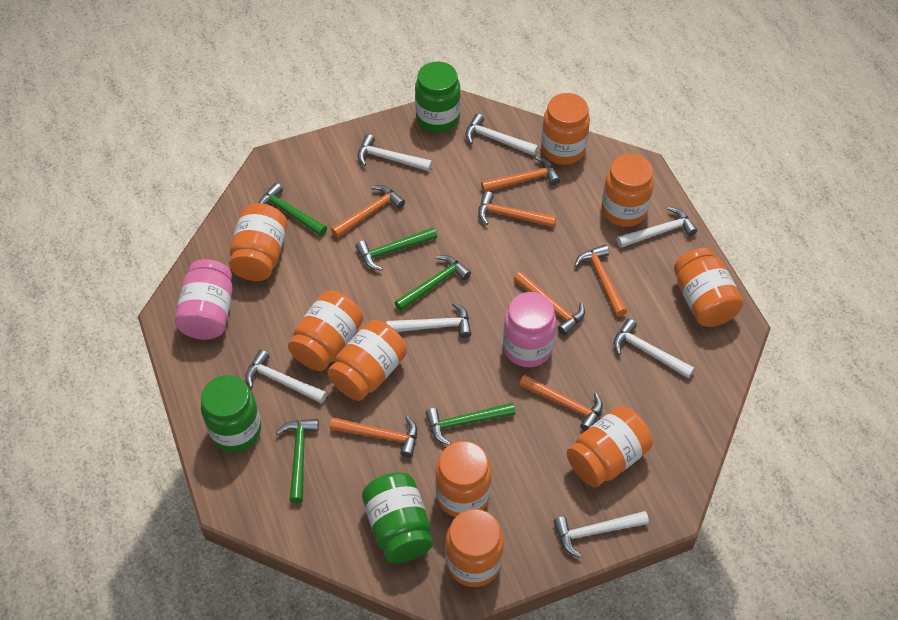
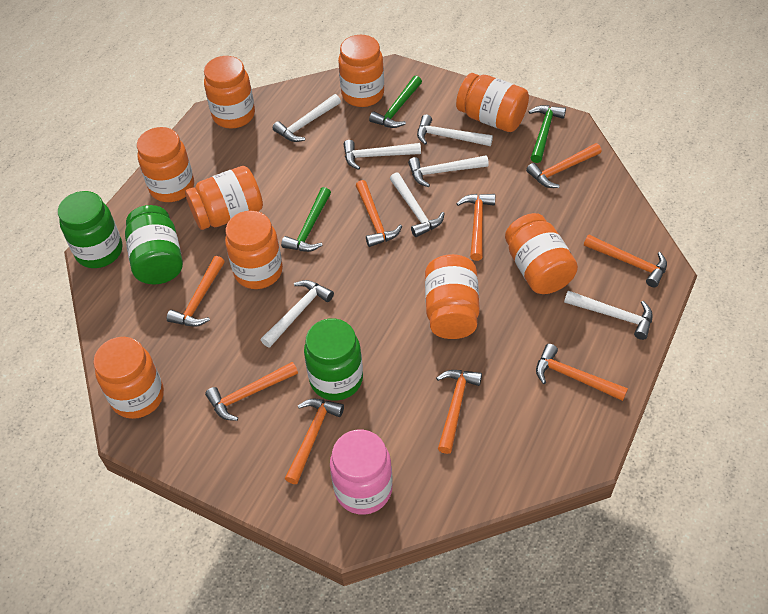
green hammer: [258,183,327,236] [276,419,319,503] [356,227,437,271] [394,255,471,311] [425,402,516,445] = 5 -> [281,187,331,252] [369,76,422,128] [528,105,566,163] = 3
orange hammer: [330,416,417,458] [331,185,405,238] [478,191,556,227] [481,156,560,192] [514,271,585,336] [519,374,603,431] [574,244,627,317] = 7 -> [167,256,225,327] [205,362,298,421] [285,399,344,484] [356,180,402,247] [436,370,482,454] [456,194,495,261] [526,143,602,188] [536,344,628,401] [584,235,667,287] = 9
pink jar: [175,259,233,340] [503,292,556,367] = 2 -> [330,429,393,515] = 1

